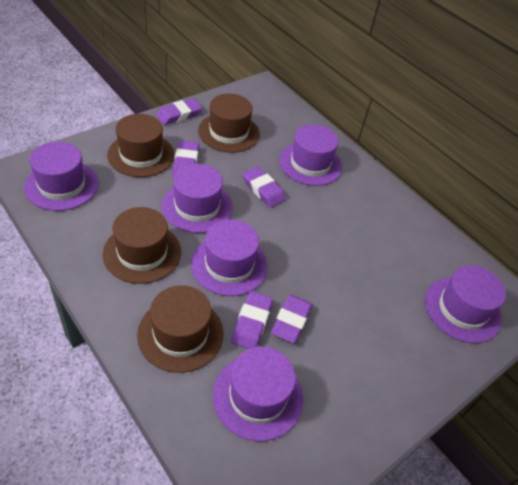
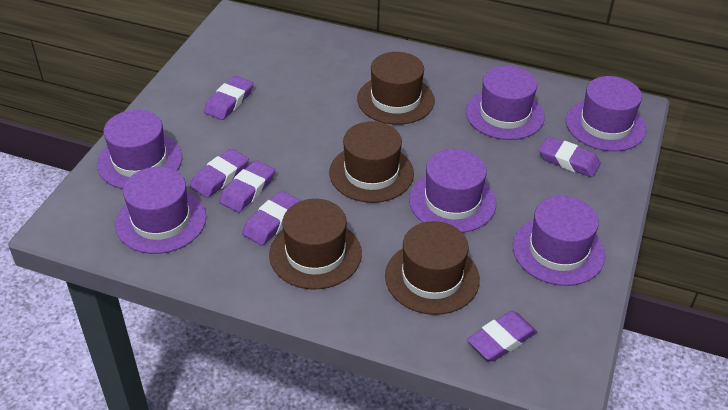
purple eraser: [156,98,202,125] [172,140,199,177] [231,291,273,349] [243,166,286,208] [271,295,312,343] = 5 -> [190,148,249,198] [204,76,253,120] [219,160,275,212] [242,191,301,246] [467,311,537,362] [539,136,601,178] = 6

